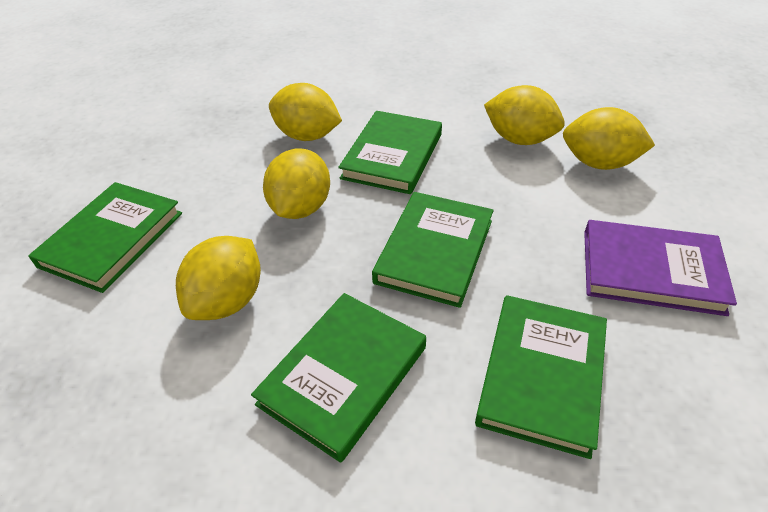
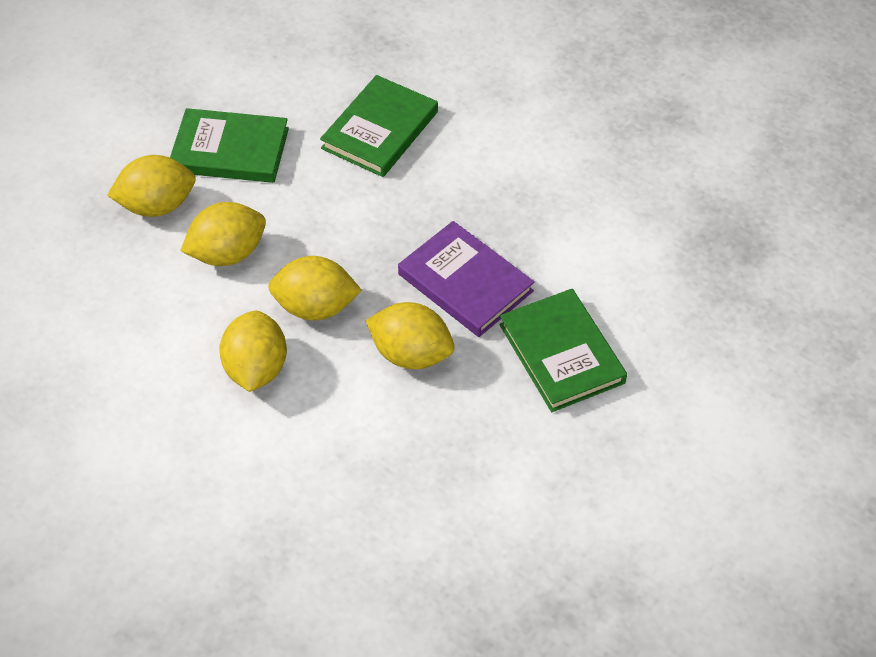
green book: [28,182,182,293] [251,293,426,463] [338,111,442,194] [372,192,493,308] [475,295,607,459] = 5 -> [170,108,289,183] [320,75,438,177] [499,289,627,412] = 3

